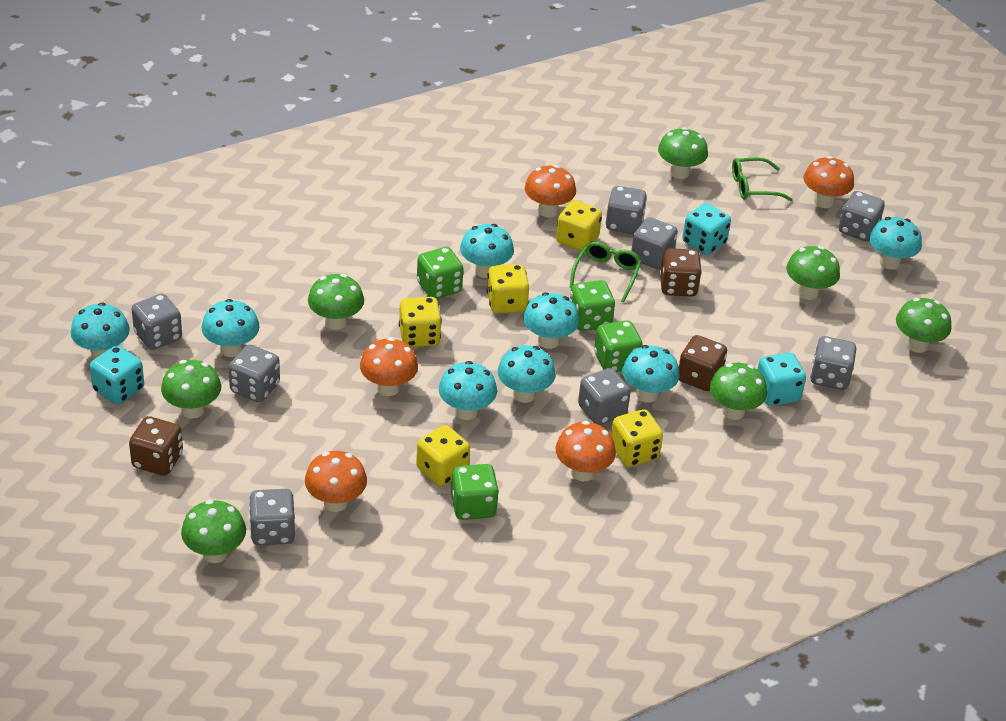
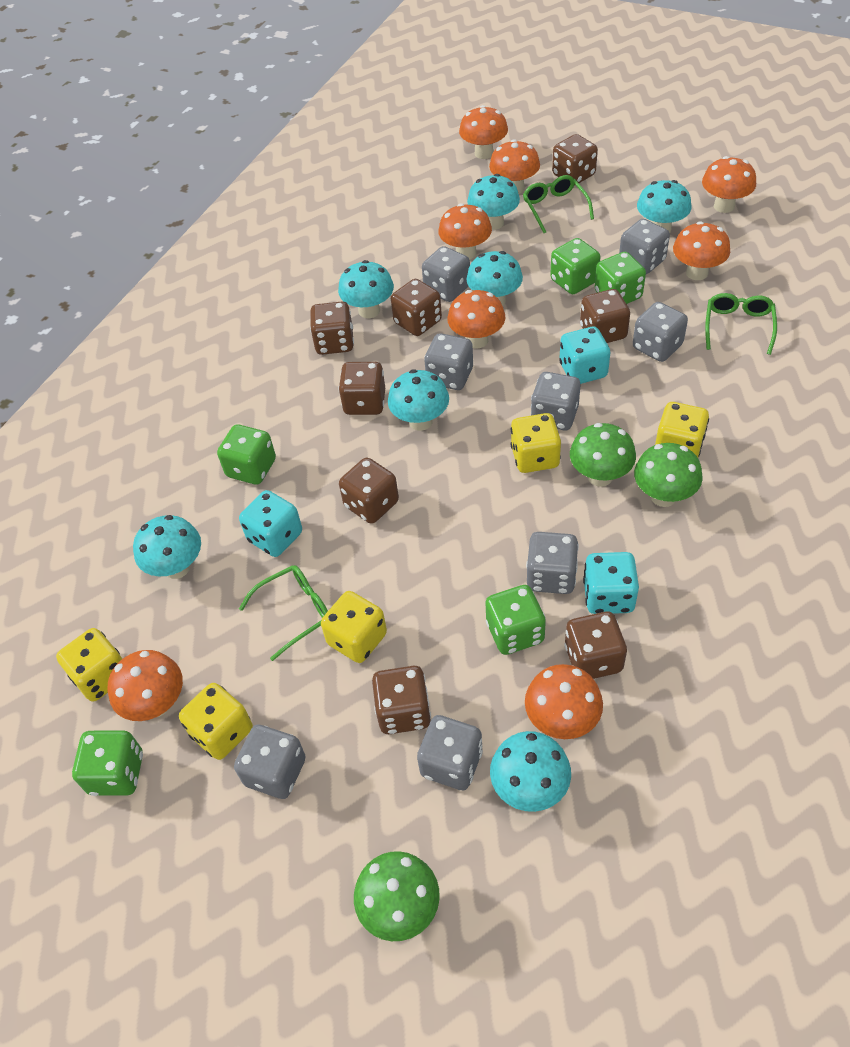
brown dice: [129,416,183,476] [660,248,702,297] [679,335,727,391] = 3 -> [310,302,354,355] [338,362,385,415] [339,458,399,524] [372,666,431,734] [391,279,442,336] [552,134,598,185] [564,611,627,679] [580,289,630,343] = 8
green dice: [417,247,463,299] [451,464,499,520] [570,280,615,331] [594,320,643,372] = 4 -> [72,730,143,796] [217,424,276,485] [485,585,546,655] [550,238,600,294] [595,252,646,304] = 5
green glasses: [570,242,642,302] [732,157,793,201] = 2 -> [239,565,328,661] [523,175,594,233] [705,293,777,355] = 3
green mushroom: [161,360,221,419] [181,500,246,563] [308,274,364,330] [658,127,708,179] [709,363,767,420] [786,246,840,300] [896,298,951,353] = 7 -> [354,851,440,941] [570,423,636,487] [634,443,703,507] = 3
orange mushroom: [305,451,367,512] [360,337,418,396] [525,165,576,217] [555,421,616,481] [804,156,854,208] = 5 -> [108,650,183,721] [438,203,492,260] [447,290,505,349] [459,105,508,159] [489,139,540,194] [525,664,603,739] [673,221,730,280] [702,156,756,213] = 8
turquoise mushroom: [70,302,130,359] [201,299,260,357] [439,361,497,420] [460,224,514,278] [498,345,556,403] [523,292,579,349] [622,345,680,403] [869,217,922,270] = 8 -> [133,515,201,579] [338,260,394,318] [388,369,449,431] [466,251,523,306] [467,174,520,230] [490,731,571,812] [637,180,691,233] = 7

